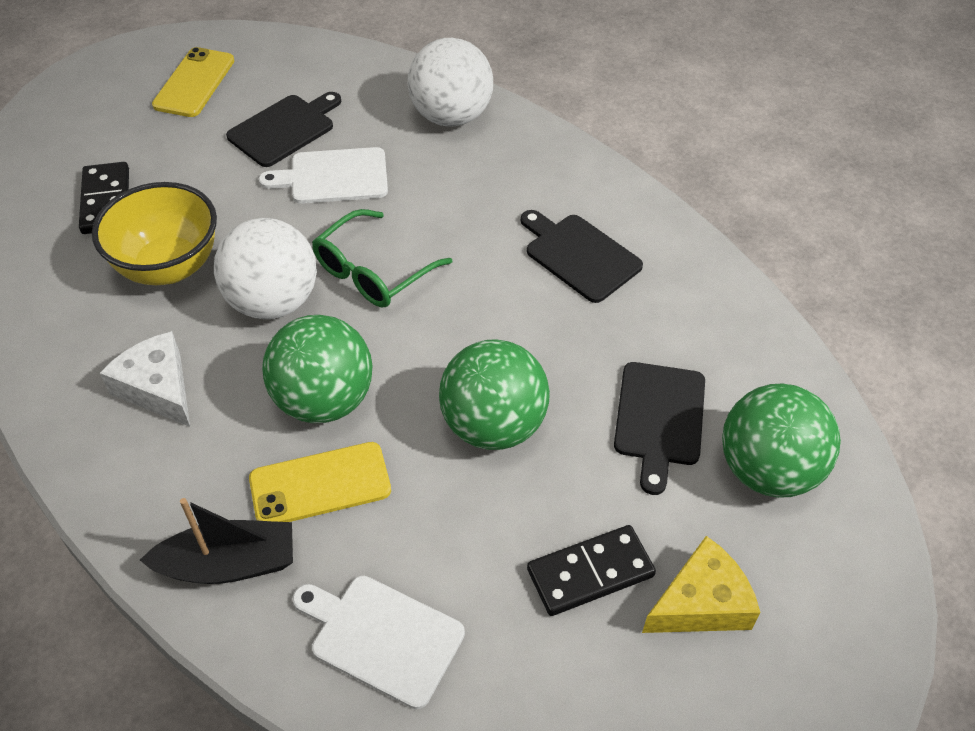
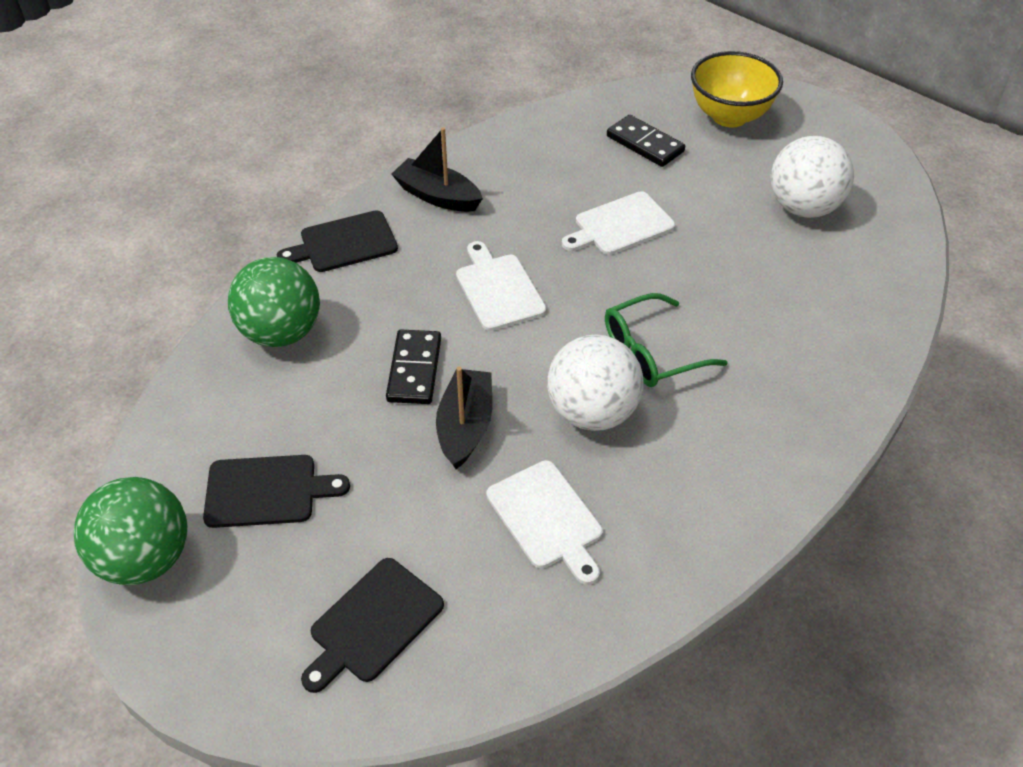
black boat: [140,498,293,584] = 1 -> [392,127,483,212] [436,366,492,469] = 2
green ball: [262,315,373,423] [439,339,550,450] [722,383,841,498] = 3 -> [74,477,188,585] [228,257,320,347] = 2
white cheese: [100,331,190,427] = 1 -> none = 0
white cutting board: [259,147,388,204] [293,576,465,709] = 2 -> [456,241,546,331] [486,460,603,585] [562,191,675,255] = 3
yellow cheese: [642,536,761,633] = 1 -> none = 0
yellow phone: [152,47,234,117] [249,442,391,522] = 2 -> none = 0

